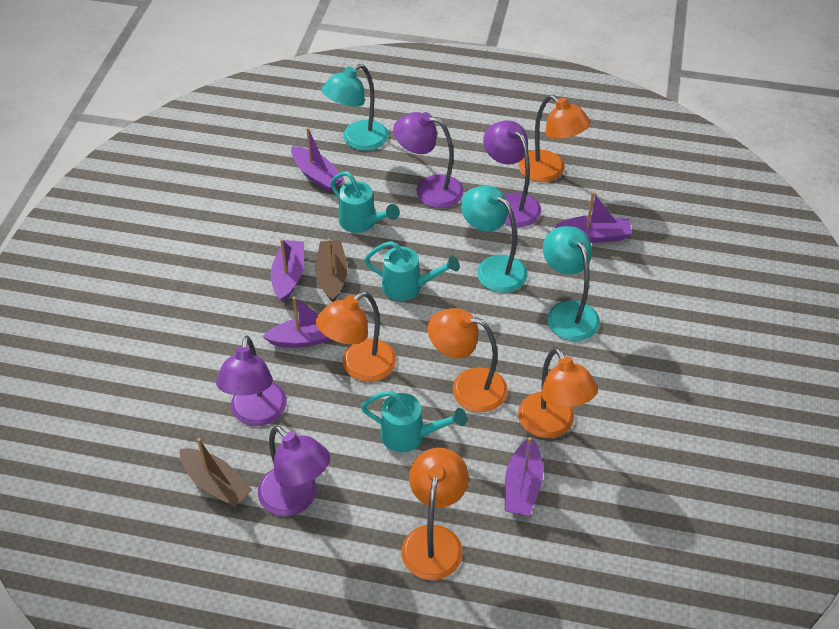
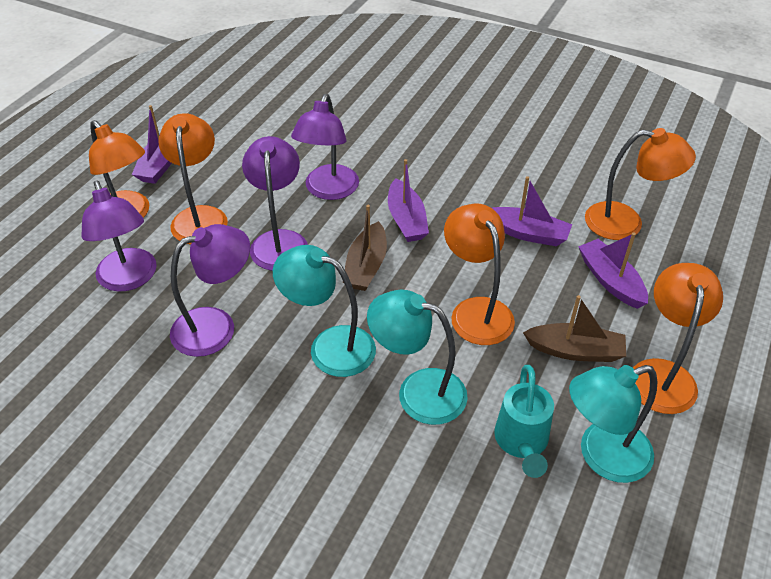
purple boat: [262,297,332,348] [271,239,304,302] [291,127,345,192] [505,437,543,516] [554,192,632,243] = 5 -> [132,105,171,184] [388,159,429,242] [492,176,572,246] [578,232,648,309] = 4
turquoise watering can: [330,172,399,233] [361,390,467,452] [364,241,460,301] = 3 -> [494,365,554,478] = 1

